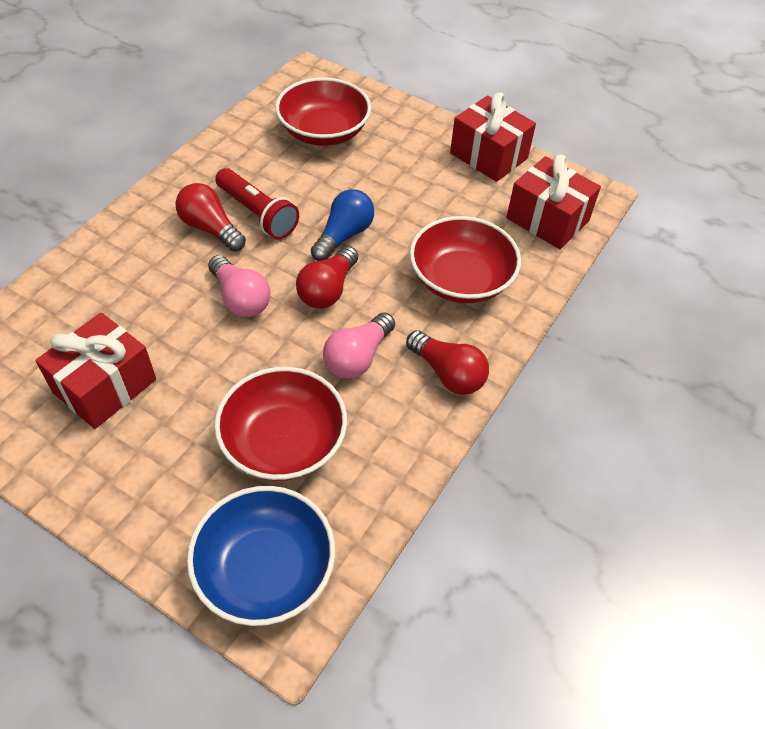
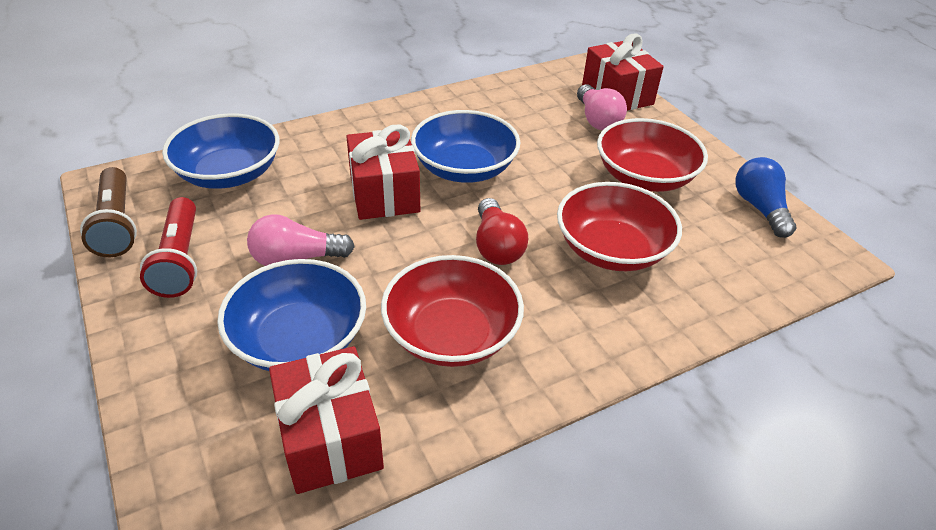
blue bowl: [187,486,335,626] = 1 -> [162,113,280,189] [217,259,366,371] [411,110,520,183] = 3
brown flashlight: none = 0 -> [80,167,137,257] = 1
red light bulb: [175,183,246,252] [296,246,358,309] [406,330,489,395] = 3 -> [476,198,528,265] = 1

